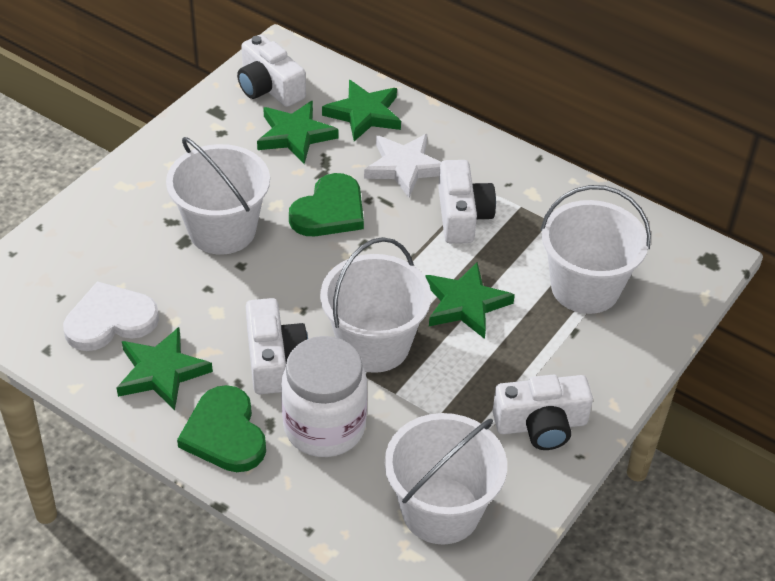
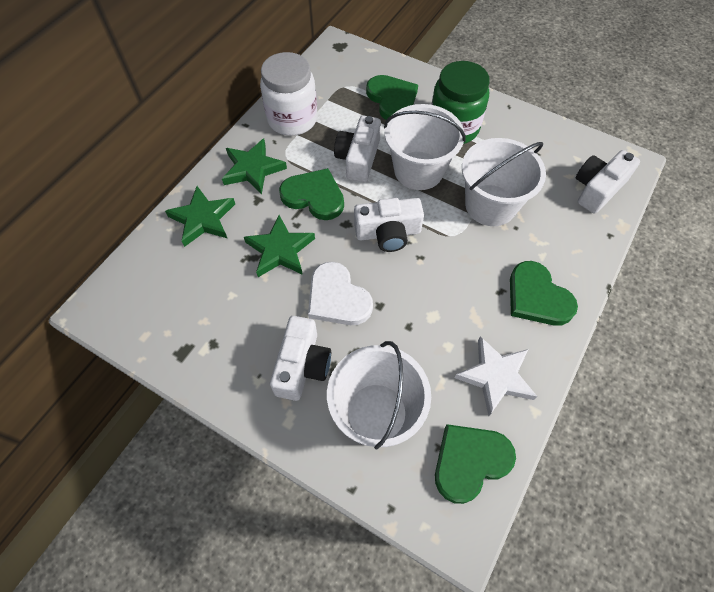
green heart: [177,385,266,472] [289,173,364,236] = 2 -> [279,168,344,220] [366,75,418,120] [435,424,516,504] [510,261,578,326] = 4
green jar: none = 0 -> [431,61,490,144] = 1
green star: [117,327,213,410] [257,101,339,164] [322,80,401,141] [426,262,515,339] = 4 -> [165,186,235,247] [222,138,287,195] [244,215,315,277] = 3
white bucket: [166,137,270,255] [320,237,431,373] [384,413,507,545] [541,185,651,314] = 4 -> [327,341,431,449] [384,104,466,190] [462,138,546,226] = 3

